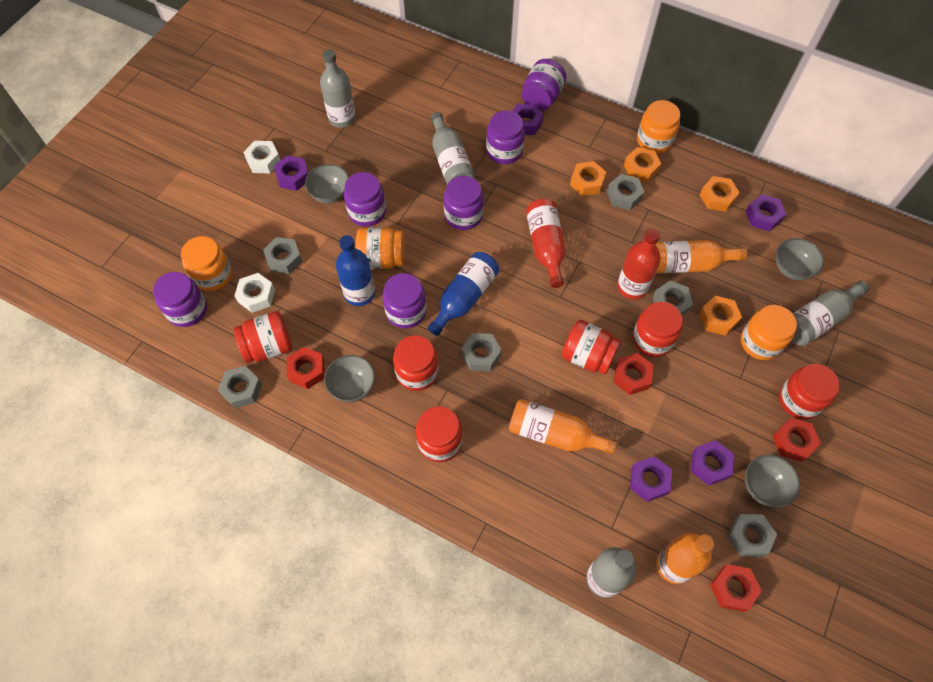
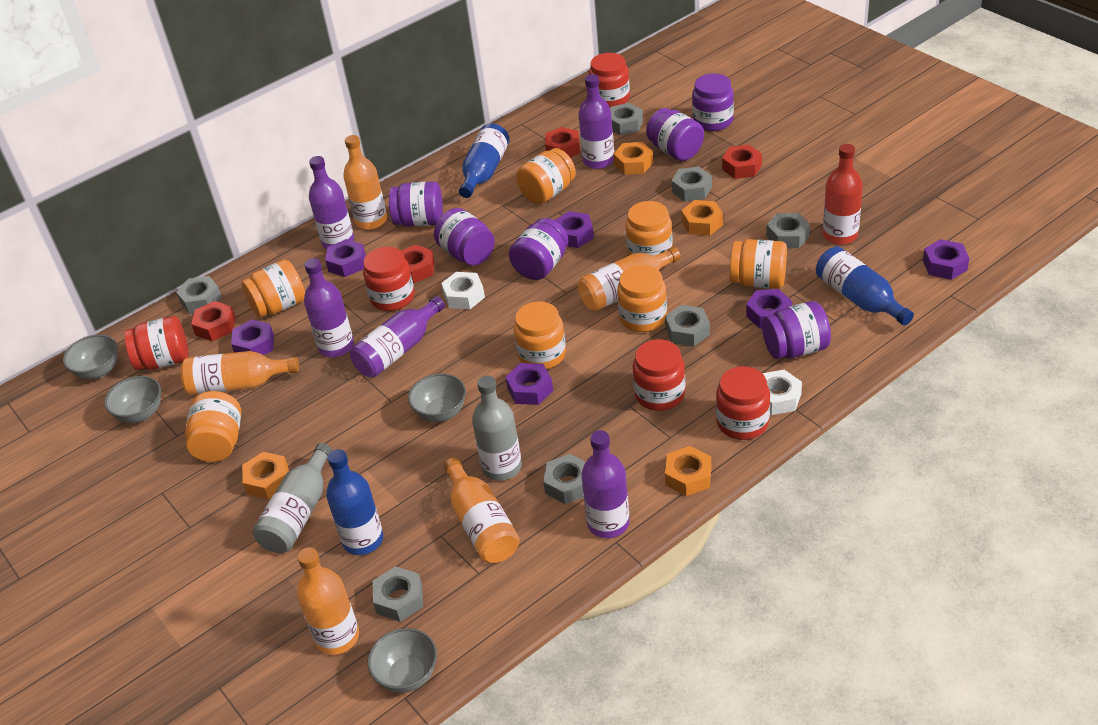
blue bottle: [336,235,375,306] [428,252,499,336] = 2 -> [326,449,383,555] [459,123,510,198] [816,247,914,325] = 3
grey bottle: [320,49,356,128] [431,112,475,184] [586,547,636,598] [791,281,869,346] = 4 -> [253,443,332,553] [472,375,522,481] = 2
grey nut: [218,366,262,408] [263,237,302,274] [461,333,502,371] [607,174,645,210] [653,281,693,316] [727,514,777,557] = 6 -> [176,276,222,314] [373,566,423,622] [543,454,586,504] [610,103,643,136] [665,305,710,346] [671,167,712,202] [766,213,810,248] = 7
orange bottle: [509,399,617,455] [655,240,747,274] [657,533,714,584] = 3 -> [181,351,299,395] [297,547,359,655] [343,135,387,230] [444,457,520,563] [578,246,681,311] = 5
orange jar: [181,236,232,291] [356,227,404,269] [637,100,680,154] [741,305,797,360] = 4 -> [185,391,241,462] [242,259,305,318] [514,302,566,369] [516,148,576,204] [617,265,667,332] [626,201,673,255] [730,239,787,289] = 7
purple bottle: none = 0 -> [304,258,354,357] [309,156,354,249] [350,296,445,378] [579,74,614,169] [581,430,629,538] = 5
purple nut: [274,155,308,191] [512,104,544,135] [630,456,672,502] [691,440,734,485] [746,194,786,231] = 5 -> [231,319,274,355] [325,239,366,277] [506,363,553,405] [554,211,594,248] [746,289,792,329] [923,239,969,280] = 6
red bottle: [526,199,566,288] [617,228,661,299] = 2 -> [823,144,863,245] = 1
red jar: [234,311,292,363] [393,335,439,391] [416,406,463,462] [562,320,621,375] [633,302,683,357] [779,364,840,420] = 6 -> [124,316,189,370] [363,247,415,311] [589,53,630,107] [633,339,685,411] [716,366,770,440] = 5

